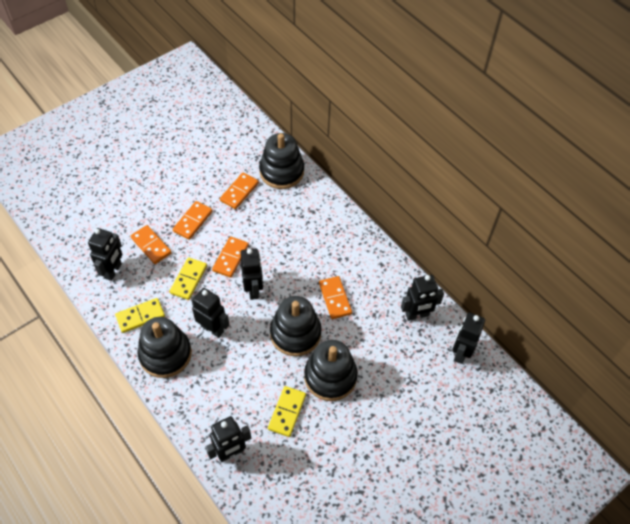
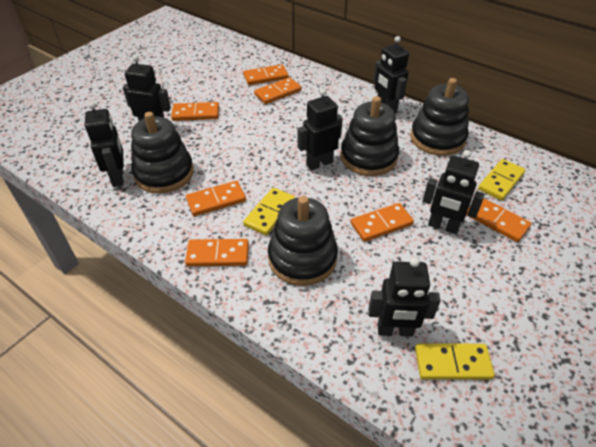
orange domino: [131,225,172,264] [173,201,213,240] [212,236,249,278] [220,173,259,209] [319,276,352,319] = 5 -> [171,102,219,121] [185,239,249,267] [186,181,246,216] [243,64,289,85] [254,77,301,104] [351,203,414,242] [466,198,532,242] = 7

